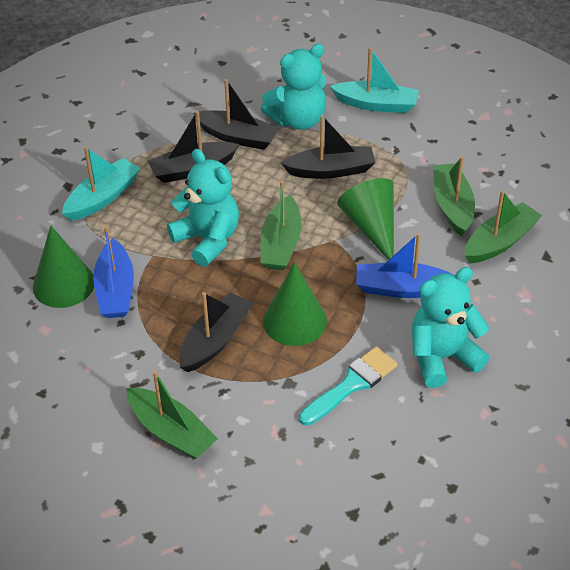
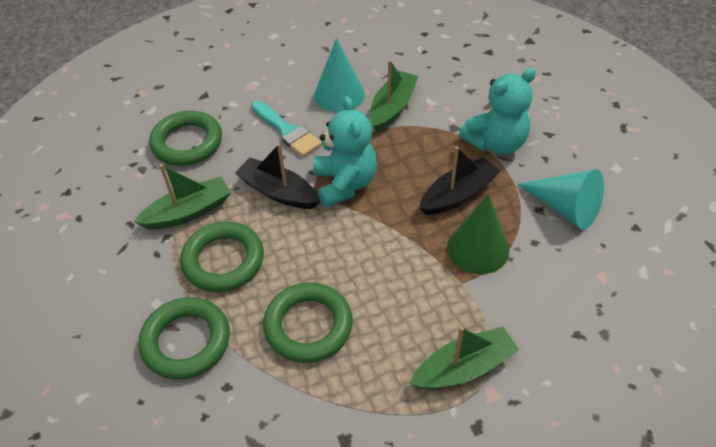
black boat: [148,111,239,183] [179,292,253,372] [193,79,280,150] [281,115,376,179] = 4 -> [235,143,320,209] [419,146,500,215] = 2
blue boat: [93,226,134,318] [356,233,452,298] = 2 -> none = 0
green boat: [126,371,218,459] [261,180,302,270] [433,156,475,236] [465,191,542,263] = 4 -> [134,164,231,229] [370,60,418,132] [410,326,519,390] = 3
green cone: [33,225,94,308] [263,262,327,346] [337,178,394,260] = 3 -> [447,194,509,274] = 1
green ring: none = 0 -> [138,297,230,380] [149,111,222,166] [180,222,264,292] [263,283,353,363] = 4
turquoise boat: [62,147,141,221] [330,47,419,113] = 2 -> none = 0
turquoise cone: none = 0 -> [314,38,365,112] [517,169,604,230] = 2
turquoise teddy bear: [167,149,239,267] [261,44,326,130] [412,267,489,388] = 3 -> [313,96,377,208] [459,68,536,155] = 2

